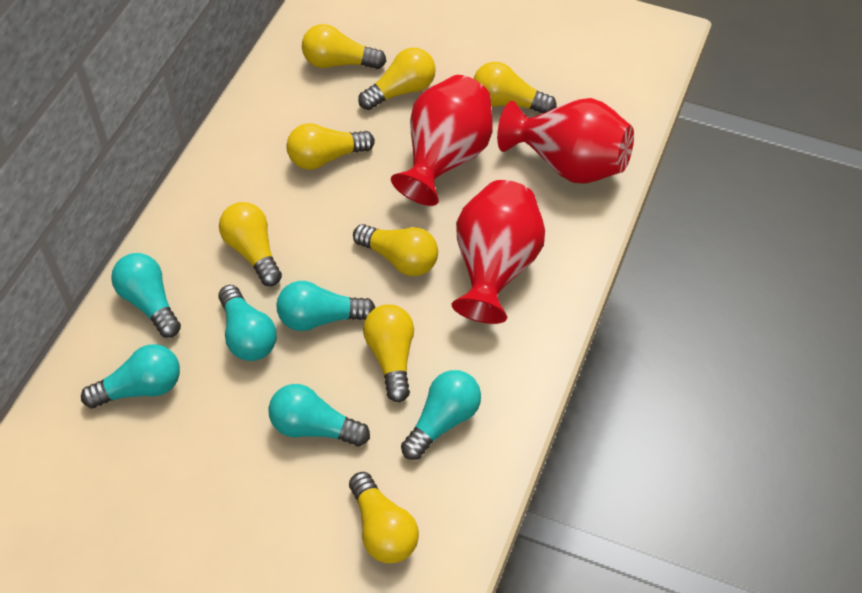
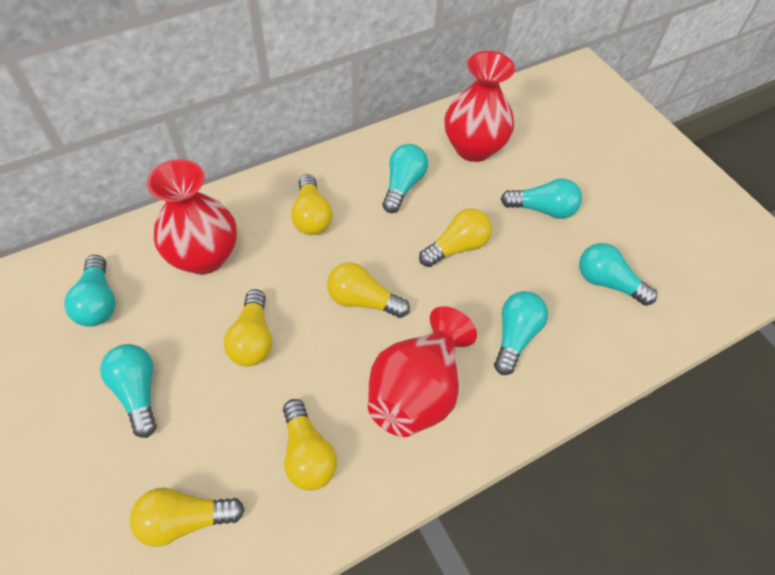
yellow light bulb: [219,202,282,286] [286,123,375,170] [302,24,387,69] [349,472,419,564] [353,224,438,276] [358,48,436,110] [363,304,414,402] [474,62,556,113] = 8 -> [130,488,245,547] [224,289,272,366] [283,399,337,491] [291,174,333,235] [327,262,410,318] [419,208,492,267] = 6

